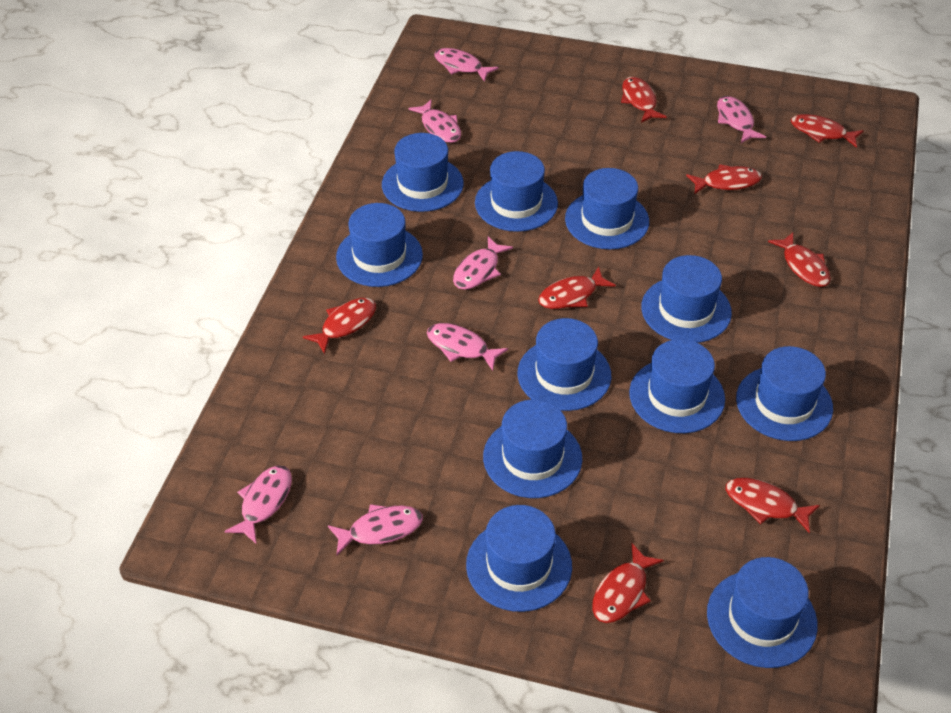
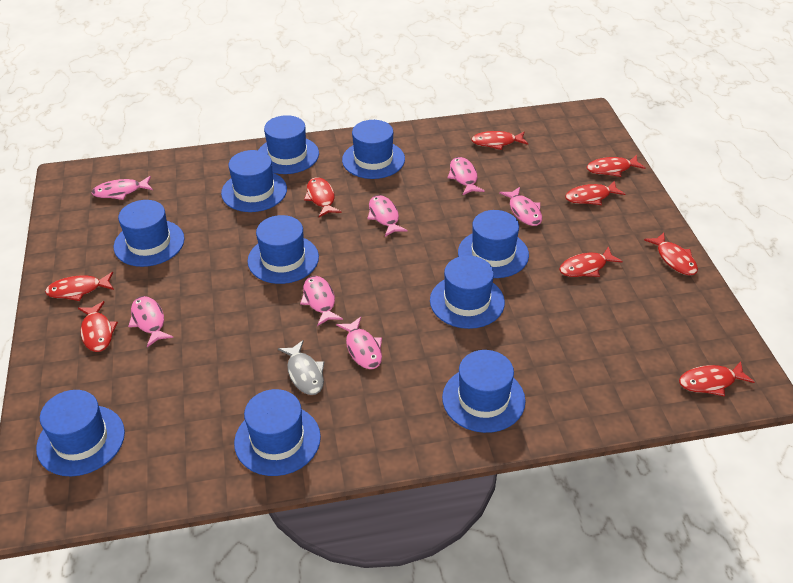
blue hat: [336,203,423,287] [382,133,464,212] [466,505,572,612] [475,151,558,232] [483,400,582,498] [517,318,611,411] [565,168,649,249] [629,339,725,433] [641,255,732,343] [707,557,818,668] [736,346,833,441] = 11 -> [36,390,125,476] [114,200,185,267] [221,150,287,212] [234,389,321,476] [247,215,319,284] [258,115,319,174] [342,120,405,179] [430,256,505,329] [442,350,526,433] [458,210,529,278] = 10
grey fish: none = 0 -> [278,340,324,395] = 1
red fish: [303,298,376,354] [538,267,616,309] [592,543,664,623] [621,77,667,123] [686,164,762,194] [725,478,820,533] [768,233,831,287] [791,114,864,148] = 8 -> [45,272,114,301] [78,301,118,352] [304,177,342,217] [471,131,528,150] [559,246,623,277] [565,180,625,205] [587,155,646,177] [644,233,698,275] [679,361,755,397] = 9

